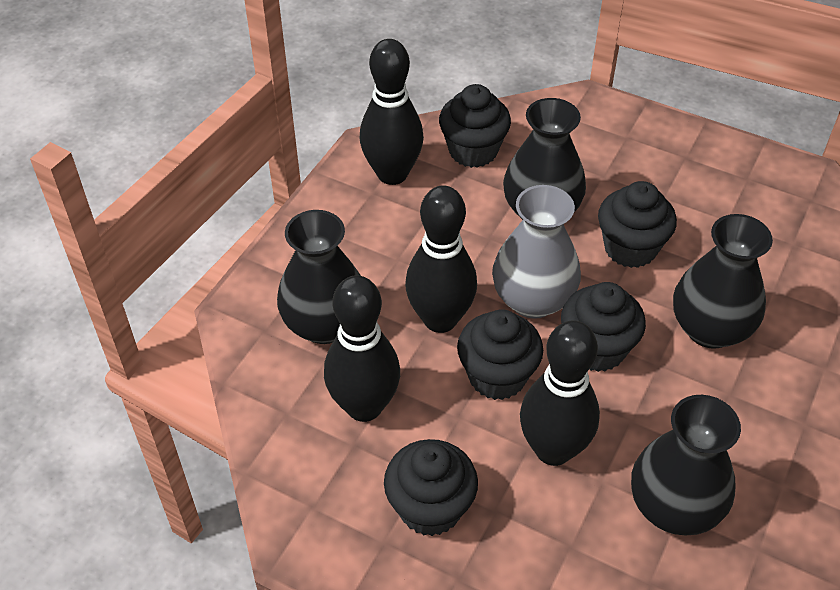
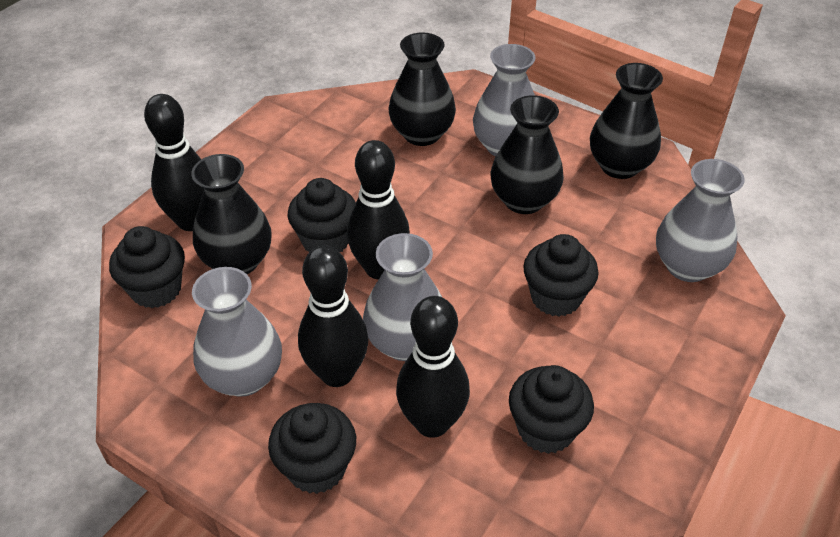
grey vase: [492,185,581,319] = 1 -> [192,267,282,397] [363,233,442,361] [473,44,536,156] [656,159,745,282] = 4

